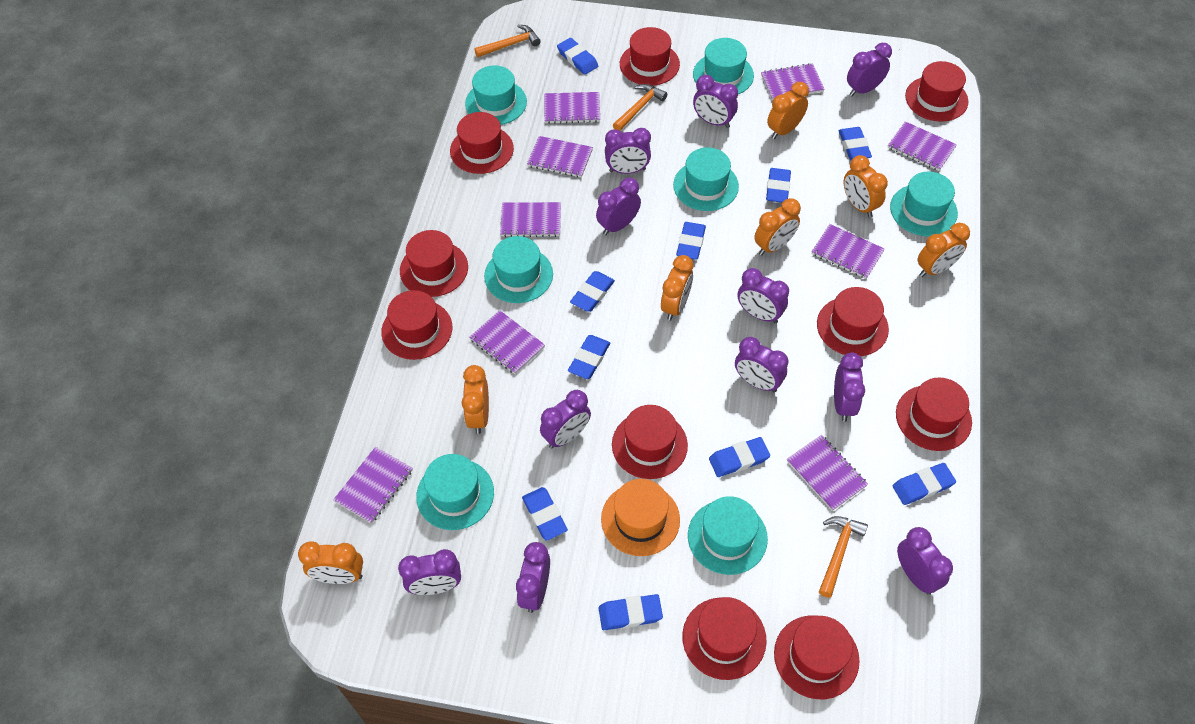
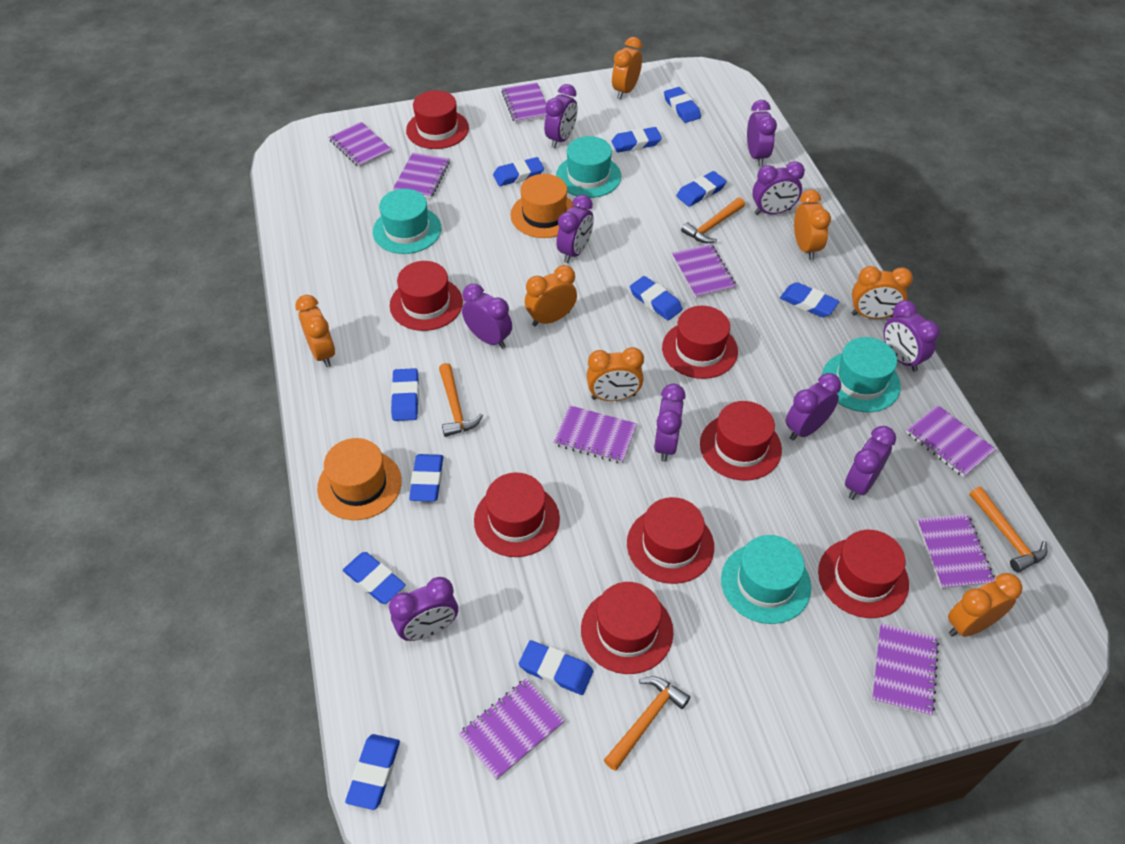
blue eraser: [522,487,568,541] [557,38,598,75] [568,335,610,379] [570,271,615,312] [599,594,663,630] [676,222,706,260] [709,437,770,477] [766,168,791,203] [839,127,872,160] [893,463,956,505] = 10 -> [343,552,406,604] [345,734,400,810] [391,368,419,421] [409,454,443,502] [493,157,544,186] [519,640,593,695] [611,127,662,153] [630,276,683,320] [664,87,701,123] [676,171,727,207] [780,282,839,317] = 11
orange hammer: [474,25,541,57] [613,84,667,131] [819,516,868,598] = 3 -> [439,363,483,437] [604,676,690,771] [681,197,745,243] [970,487,1047,572] = 4
orange hat: [601,479,680,556] = 1 -> [317,438,402,520] [510,174,576,238] = 2
purple clock: [398,549,461,595] [516,542,550,613] [540,390,591,449] [596,178,641,235] [605,128,651,174] [693,75,738,128] [735,337,788,392] [738,268,789,323] [834,353,865,422] [847,43,892,96] [897,527,953,595] = 11 -> [389,577,458,641] [462,284,512,349] [544,84,577,148] [556,195,594,263] [654,384,686,462] [747,100,777,166] [752,161,805,215] [786,373,841,441] [845,426,896,500] [883,300,940,372] = 10
red hat: [381,290,452,360] [400,230,468,297] [450,112,514,174] [612,405,688,479] [620,27,680,86] [682,597,767,680] [774,616,860,699] [817,287,889,356] [896,377,972,451] [905,61,968,122] = 10 -> [390,261,463,331] [406,90,469,149] [474,472,560,557] [581,582,673,674] [627,497,714,584] [662,306,738,379] [700,401,782,481] [818,530,909,618] = 8
turquoise hat: [416,454,494,530] [465,65,527,125] [484,236,553,303] [673,147,739,211] [688,496,768,575] [693,38,754,94] [890,172,958,236] = 7 -> [373,189,441,254] [556,136,621,198] [721,535,811,624] [822,337,901,412] = 4

